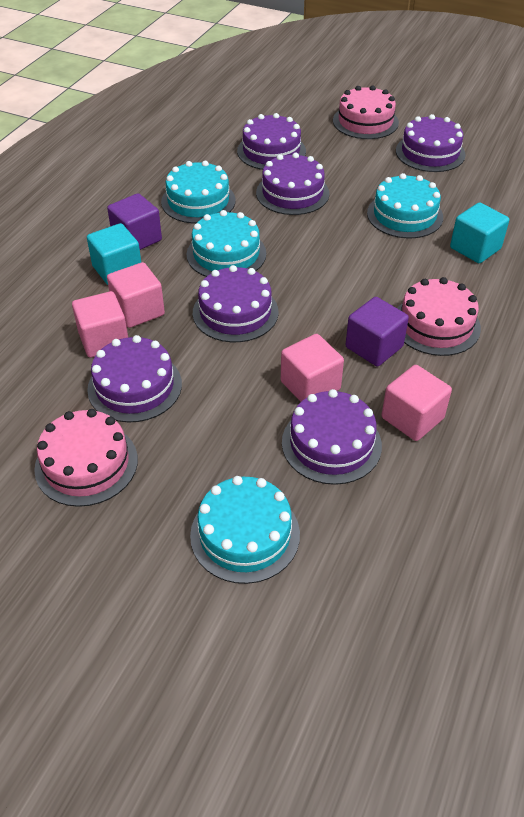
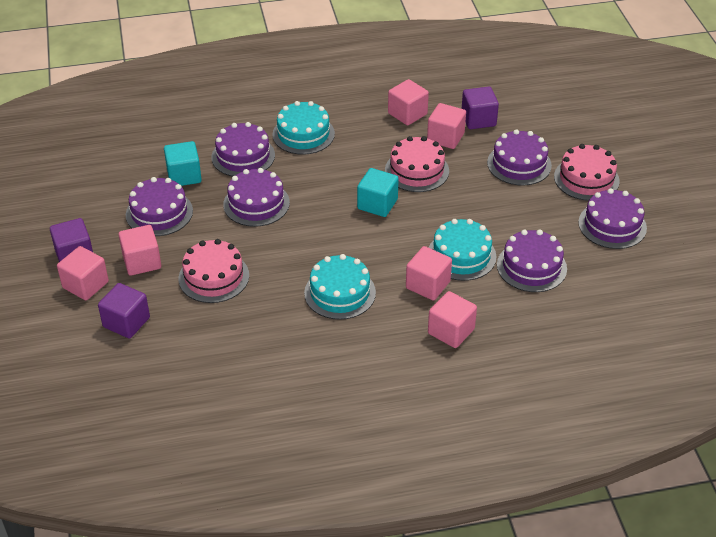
pink cube: [72,291,128,358] [107,262,165,328] [281,334,344,402] [381,365,452,441] = 4 -> [57,246,109,300] [119,225,161,276] [388,79,429,125] [406,246,452,300] [427,103,466,149] [428,291,477,348] = 6
purple cube: [107,193,162,250] [345,297,409,366] = 2 -> [50,218,93,262] [98,283,150,339] [462,87,499,129] = 3
turquoise cake: [161,161,236,224] [187,210,266,277] [190,476,300,584] [367,173,443,238] = 4 -> [272,101,335,155] [304,254,376,320] [428,219,497,281] = 3

